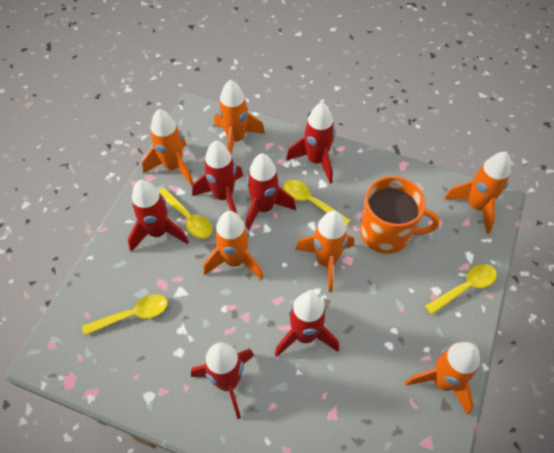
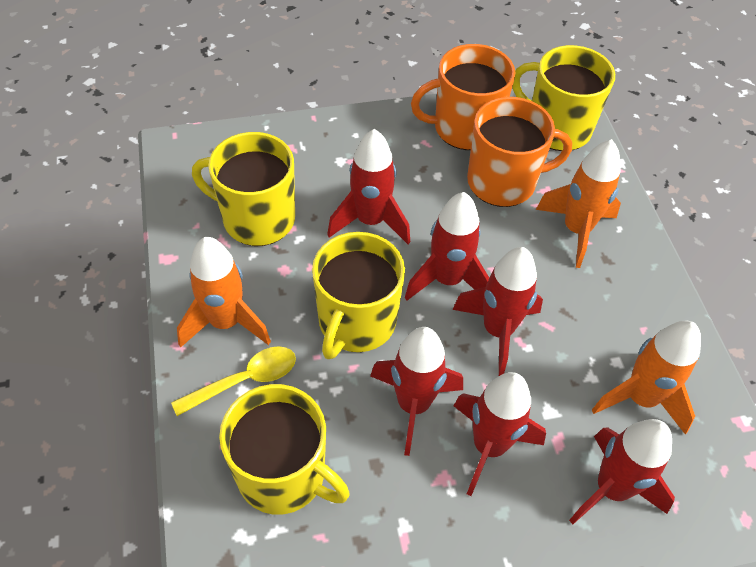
orange mug: [360,176,440,254] = 1 -> [411,44,515,150] [467,97,572,207] = 2
orange rocket: [142,109,193,186] [203,211,263,280] [215,80,265,155] [295,211,354,292] [405,342,480,415] [444,152,511,234] = 6 -> [177,237,271,348] [536,139,621,268] [592,321,701,435] = 3
yellow mug: none = 0 -> [192,132,295,246] [219,384,350,515] [312,232,405,359] [512,45,615,151] = 4
yellow spoon: [82,294,168,336] [159,188,212,239] [283,180,351,226] [425,264,497,315] = 4 -> [171,346,296,416] = 1

